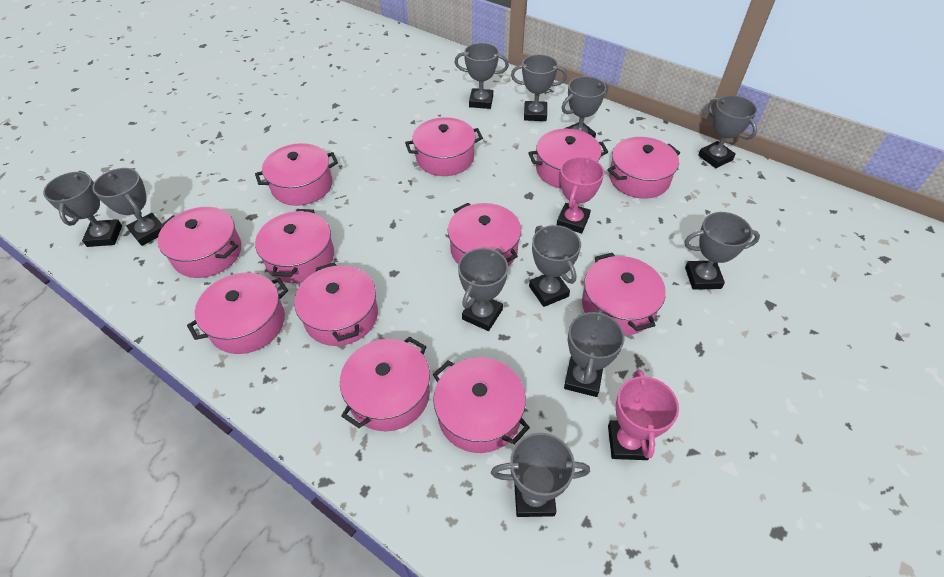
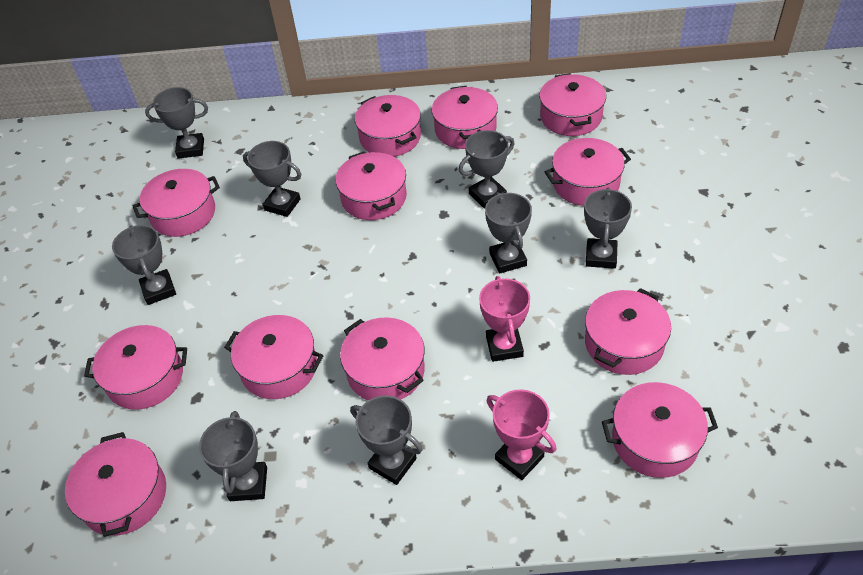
grey trophy: [43,171,122,247] [92,168,162,246] [454,43,509,109] [458,248,508,331] [491,433,590,517] [511,54,567,121] [529,225,581,307] [561,76,608,138] [564,309,624,397] [684,212,760,290] [698,96,757,168] = 11 -> [112,225,176,305] [145,87,208,159] [199,411,267,501] [243,141,301,217] [351,396,423,485] [459,130,515,209] [485,192,532,273] [584,188,632,269] = 8

